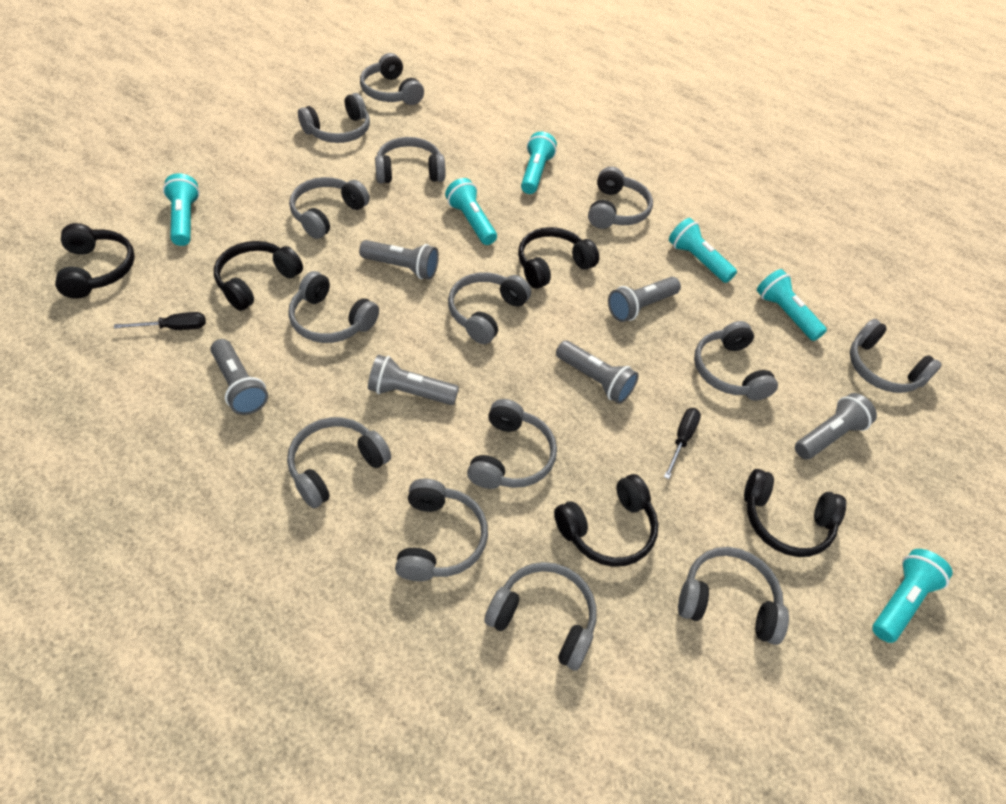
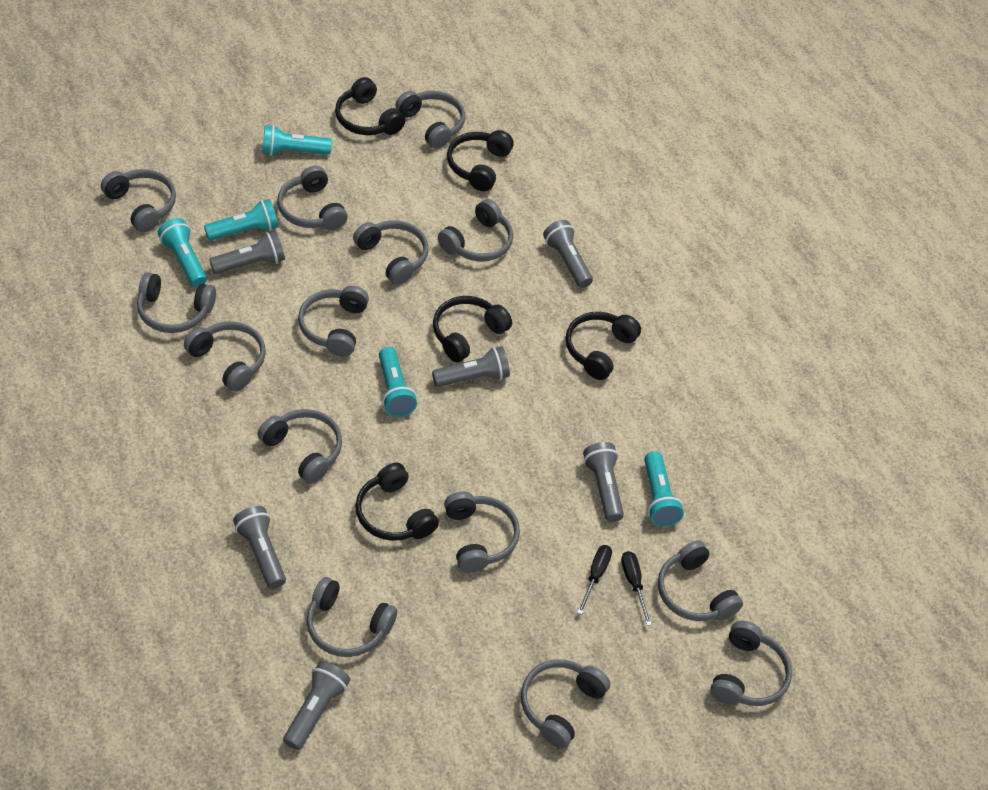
turquoise flashlight: [163,173,200,246] [445,178,497,245] [521,132,557,194] [669,218,737,283] [757,269,827,341] [872,549,953,643] = 6 -> [158,218,207,287] [204,199,278,241] [263,125,332,156] [379,347,417,417] [644,451,684,526] = 5

